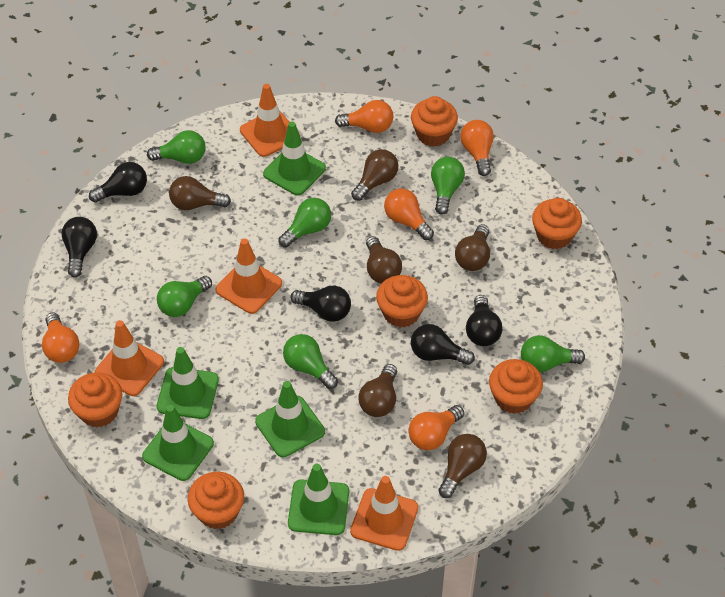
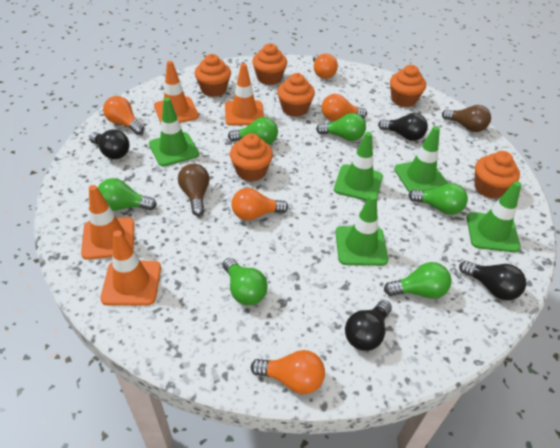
black light bulb: [61,217,97,277] [89,162,147,203] [291,285,351,322] [411,324,475,365] [466,295,502,346] = 5 -> [89,129,129,159] [345,300,392,351] [378,113,428,141] [459,261,526,300] = 4
brown light bulb: [169,176,231,210] [351,149,398,201] [359,364,397,417] [366,236,402,284] [438,434,487,498] [455,224,490,271] = 6 -> [178,163,210,216] [442,105,491,132] = 2

